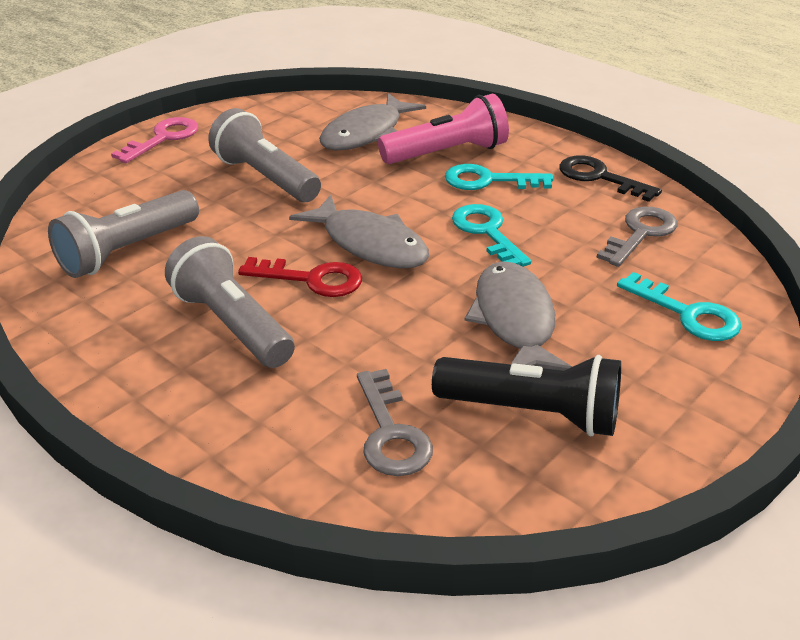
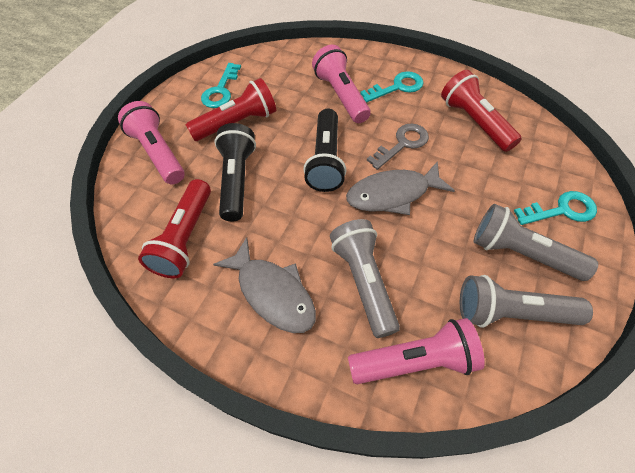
black flashlight: [432,355,621,436] = 1 -> [215,123,256,221] [303,109,346,192] = 2
black key: [559,155,662,202] = 1 -> none = 0
grey fish: [289,194,429,268] [319,93,426,150] [464,261,572,370] = 3 -> [213,237,316,333] [346,161,455,215] = 2
grey key: [357,369,433,476] [596,207,678,267] = 2 -> [367,124,429,170] = 1
pink flashlight: [378,94,509,164] = 1 -> [118,101,185,184] [312,45,371,123] [348,318,485,384] = 3
pink key: [111,117,198,163] = 1 -> none = 0
red flashlight: none = 0 -> [138,179,211,278] [186,78,276,141] [441,70,522,152] = 3
red key: [238,257,362,297] = 1 -> none = 0

